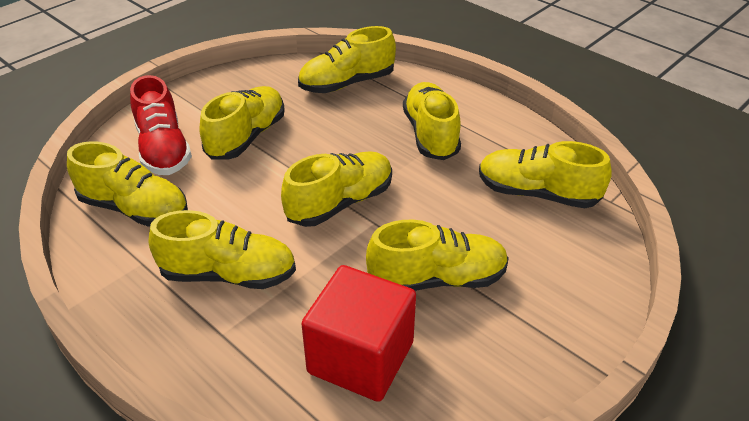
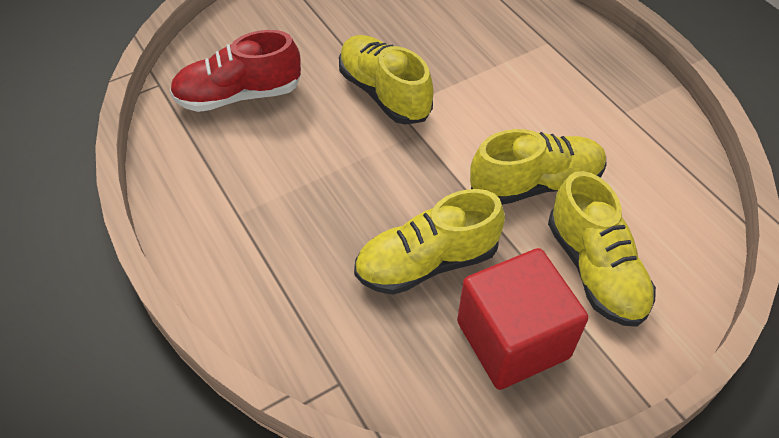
yellow shoe: [67,141,188,227] [149,210,296,289] [199,86,285,160] [281,151,392,227] [298,26,396,93] [366,219,509,291] [403,82,461,160] [479,141,612,208] = 8 -> [339,35,433,125] [354,189,505,295] [470,129,606,205] [548,171,656,327] = 4

